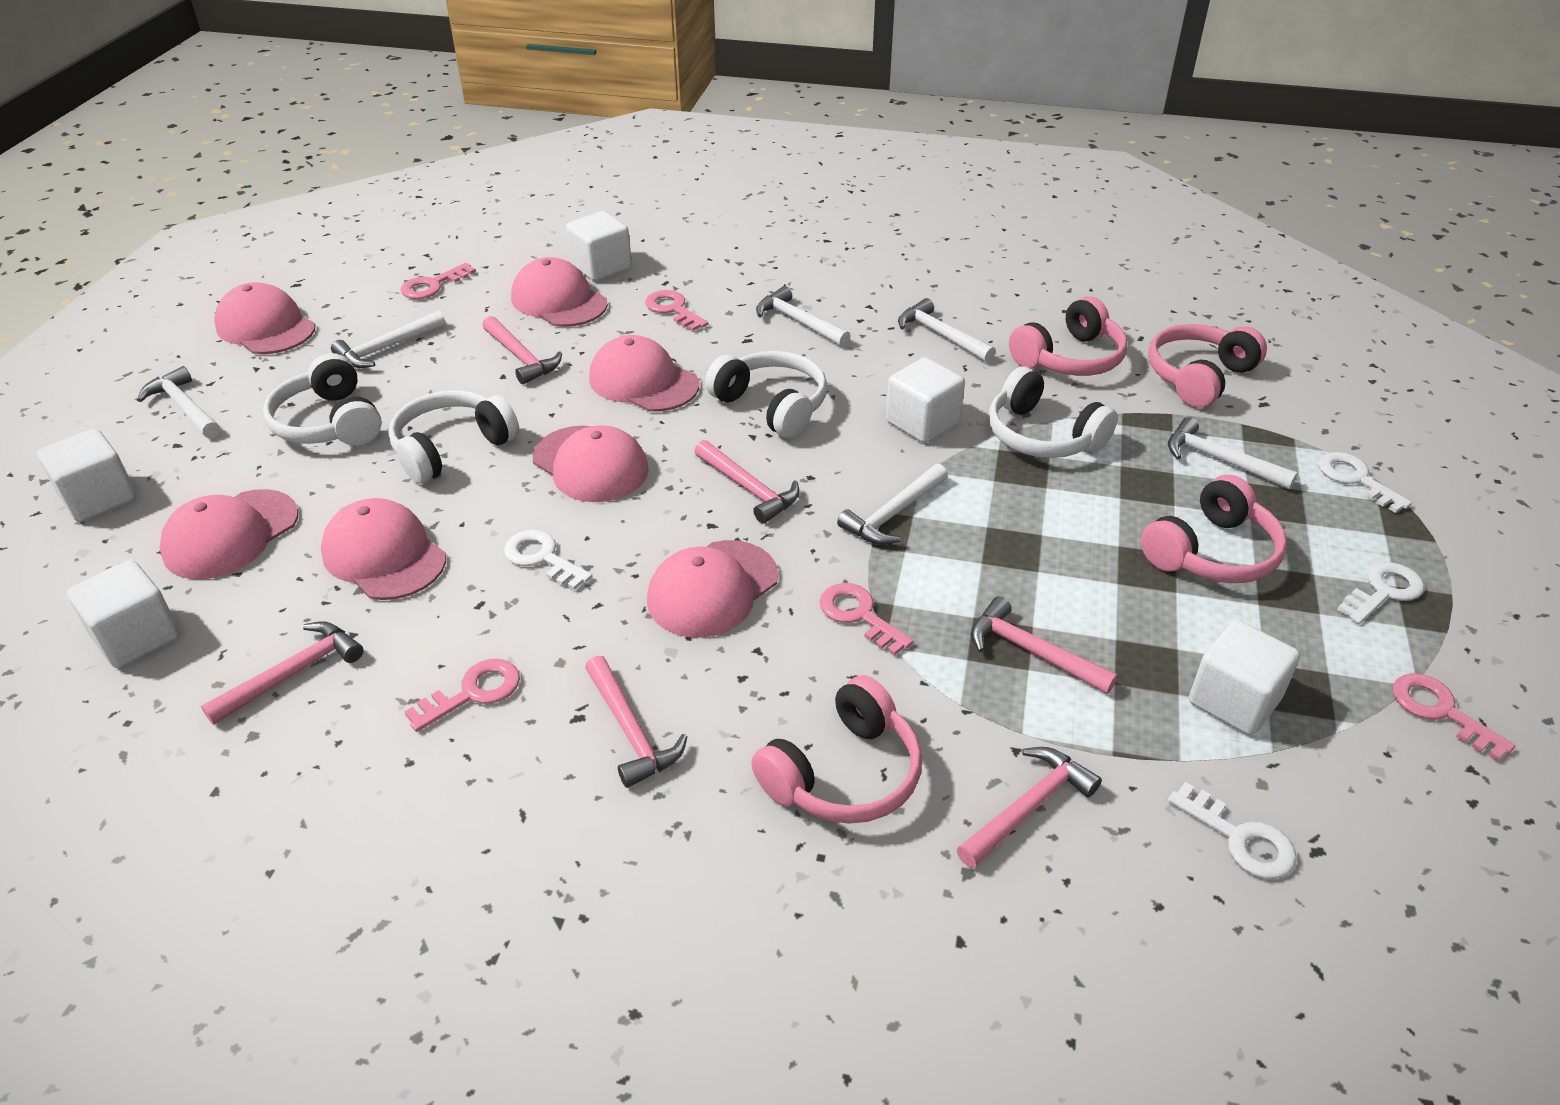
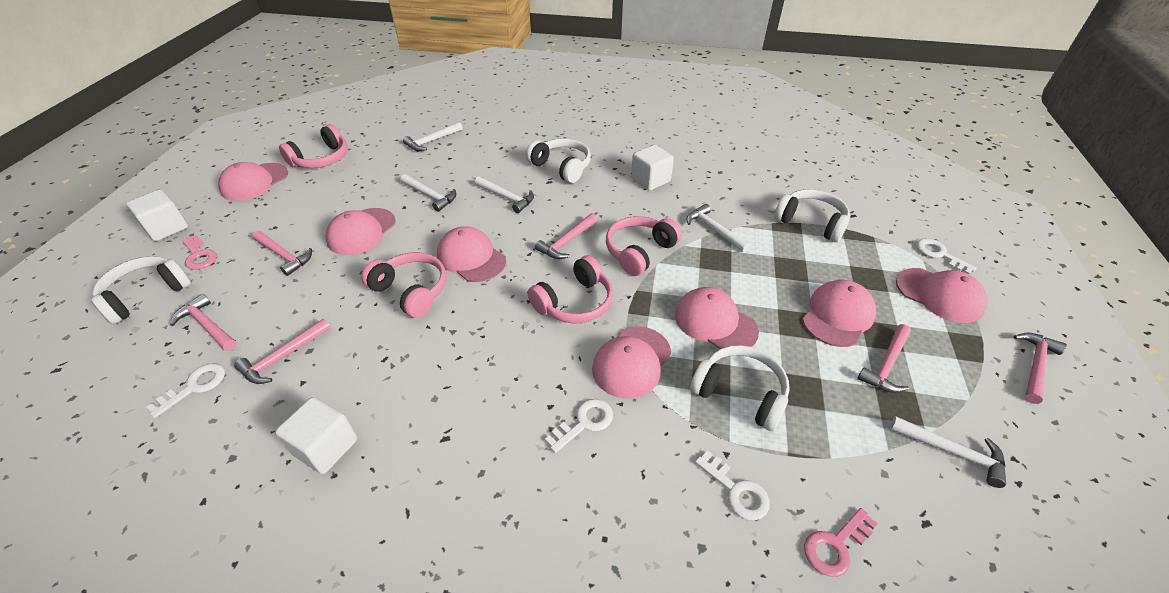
pink key: [401,263,476,299] [405,659,520,732] [645,290,708,331] [819,583,913,656] [1393,673,1516,761] = 5 -> [182,235,217,270] [804,508,877,577] = 2
white cube: [37,429,136,522] [67,560,180,668] [566,211,632,281] [886,357,965,443] [1189,620,1300,735] = 5 -> [126,190,188,241] [275,397,357,474] [631,145,674,191] = 3
white hammer: [137,366,220,438] [331,310,446,368] [756,286,850,347] [837,464,948,545] [898,298,996,362] [1168,417,1298,489] = 6 -> [400,174,456,212] [403,122,463,151] [475,176,534,213] [687,204,750,252] [890,416,1006,488] = 5

